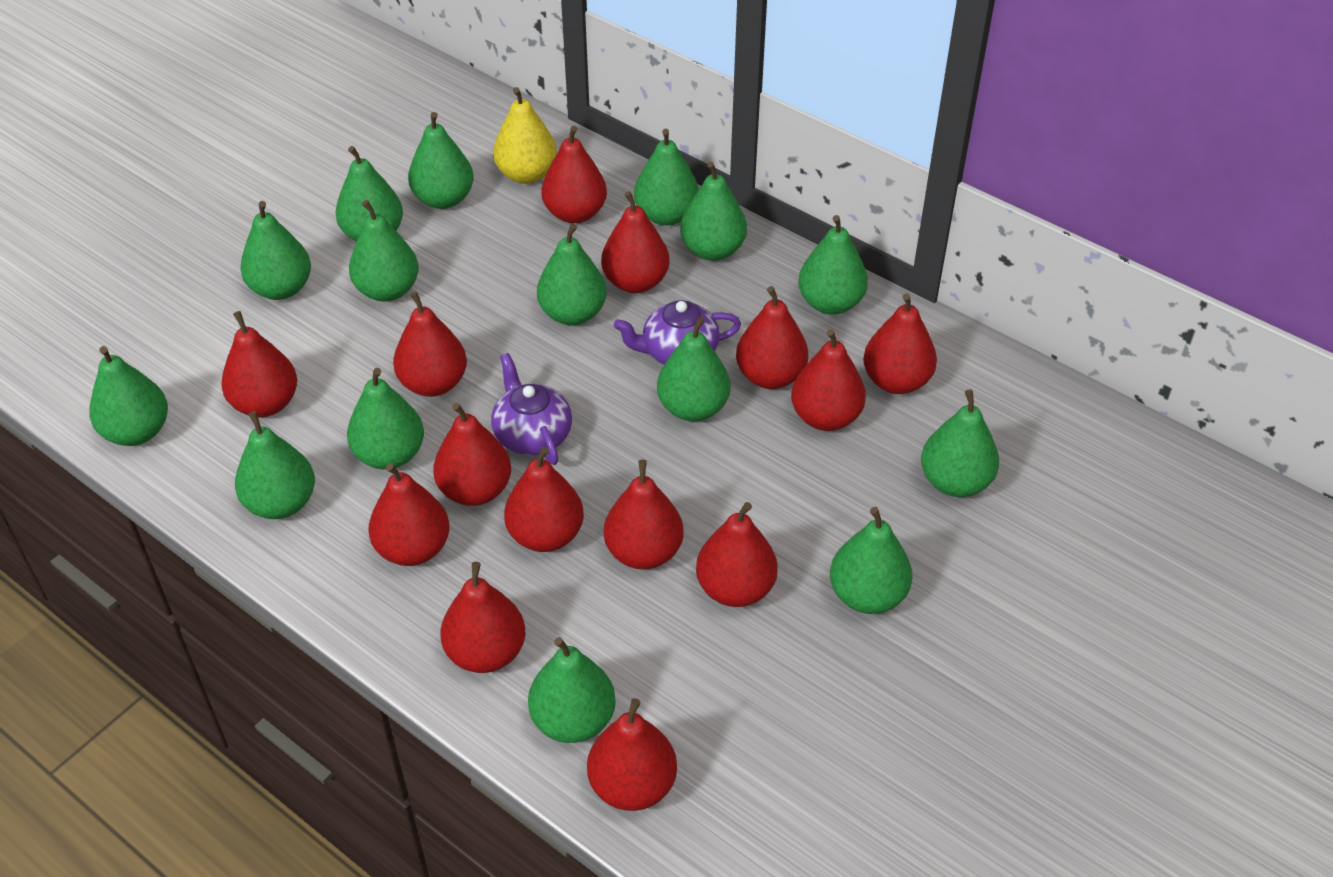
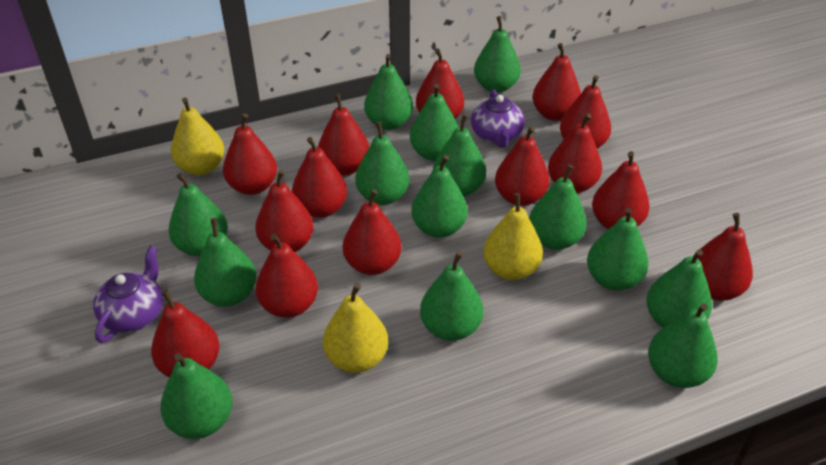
green pear: [89,346,168,446] [235,411,315,519] [240,201,311,300] [335,146,403,241] [347,368,424,470] [349,200,419,302] [408,112,474,209] [528,637,616,743] [537,224,607,325] [634,129,699,226] [657,316,731,421] [680,161,747,261] [798,215,868,315] [830,507,912,614] [921,389,999,497] = 15 -> [160,353,232,439] [168,173,228,256] [194,218,257,307] [355,122,409,205] [364,54,413,130] [410,84,459,161] [411,155,468,238] [420,252,483,341] [433,114,486,197] [474,16,521,93] [529,165,587,250] [587,208,649,291] [646,249,712,328] [648,303,718,388] = 14
yellow pear: [493,87,557,184] = 1 -> [171,98,224,176] [323,284,388,373] [483,193,543,280] = 3

